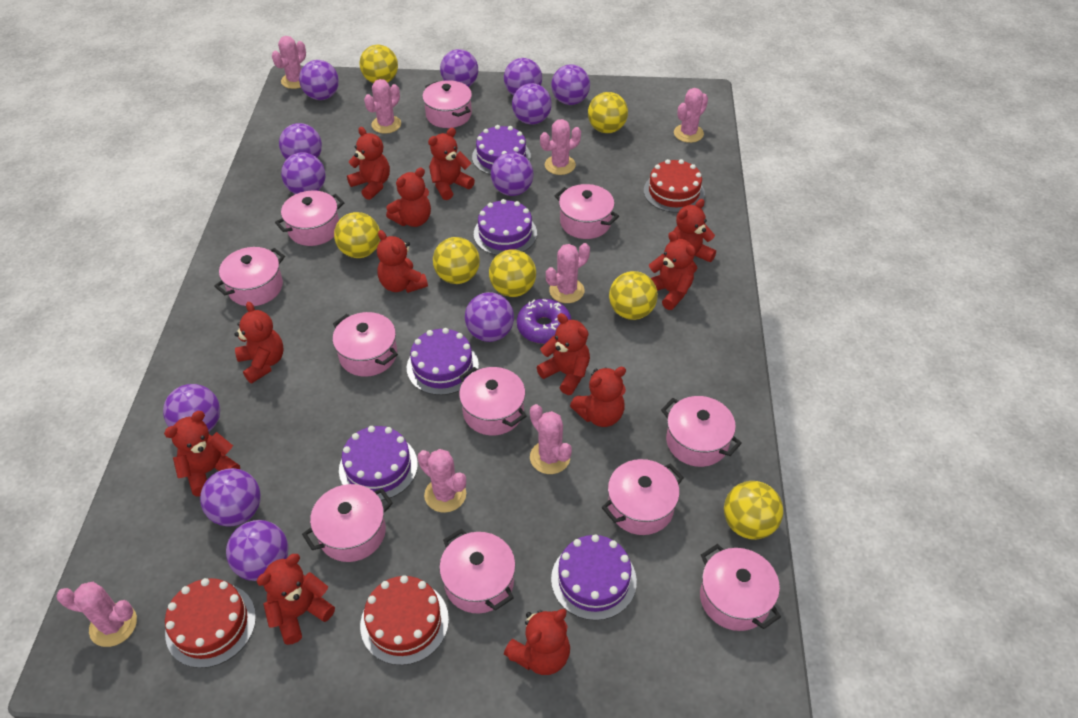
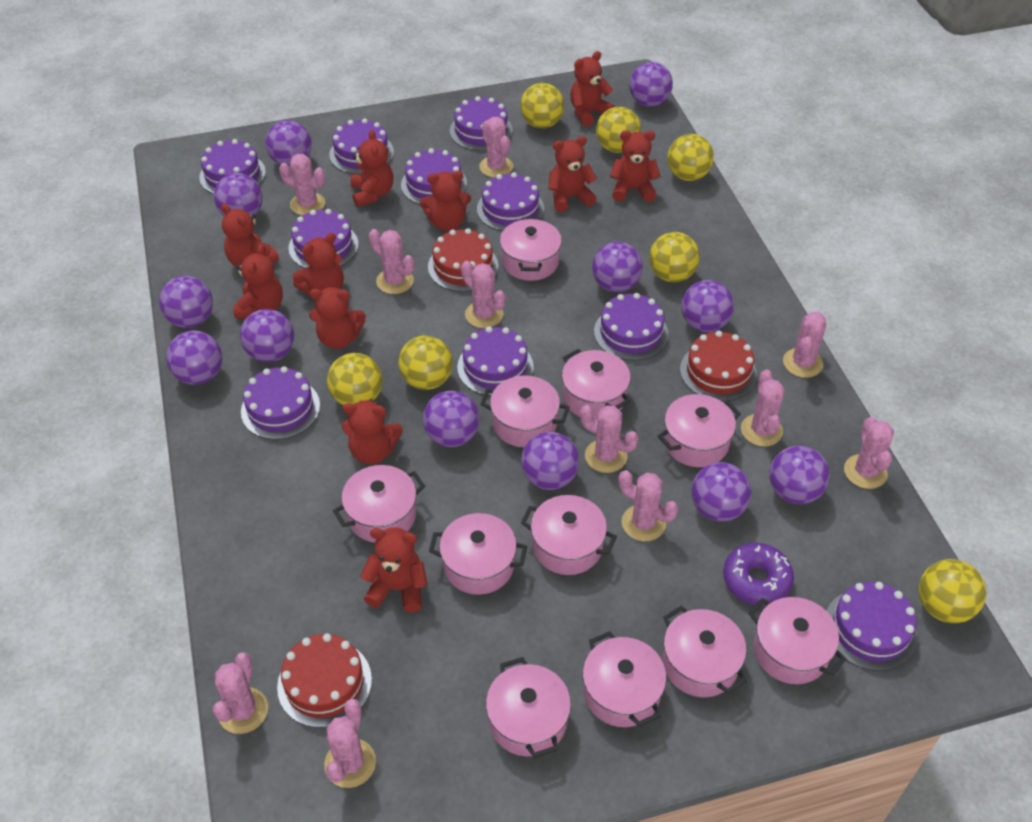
pink cactus: [56,582,137,647] [272,36,306,89] [364,79,401,134] [418,449,466,513] [530,404,572,474] [540,119,581,175] [546,243,590,303] [674,88,708,143] = 8 -> [213,652,268,734] [279,154,325,215] [324,699,376,788] [369,229,414,294] [461,261,506,328] [479,117,513,177] [580,405,639,473] [618,470,678,541] [741,370,785,447] [783,312,826,378] [844,417,894,489] = 11
purple cake: [339,426,418,501] [407,328,479,395] [472,125,531,175] [474,199,537,255] [551,534,637,621] = 5 -> [199,139,266,194] [241,366,320,440] [288,209,359,268] [329,118,394,174] [401,148,467,205] [450,96,513,151] [457,326,534,396] [477,172,544,231] [594,293,669,361] [827,582,917,671] = 10
red teddy bear: [164,411,240,496] [235,302,284,383] [256,554,335,645] [347,127,390,200] [377,230,428,293] [386,168,431,227] [428,128,475,200] [504,609,570,675] [536,313,590,395] [570,367,626,427] [649,231,696,310] [670,199,716,272] = 12 -> [221,203,279,267] [233,244,283,319] [293,233,344,296] [309,287,366,349] [342,399,403,464] [351,130,393,207] [360,527,428,613] [420,171,471,231] [548,136,597,212] [570,51,615,127] [610,130,661,202] = 11

